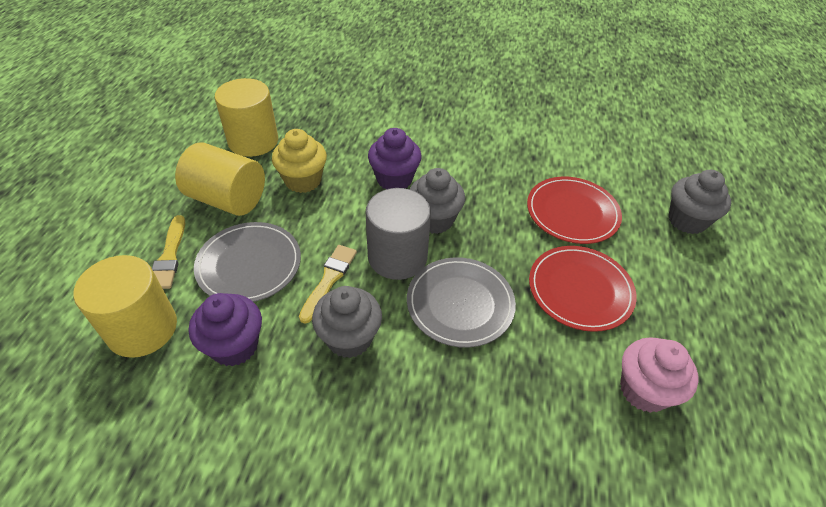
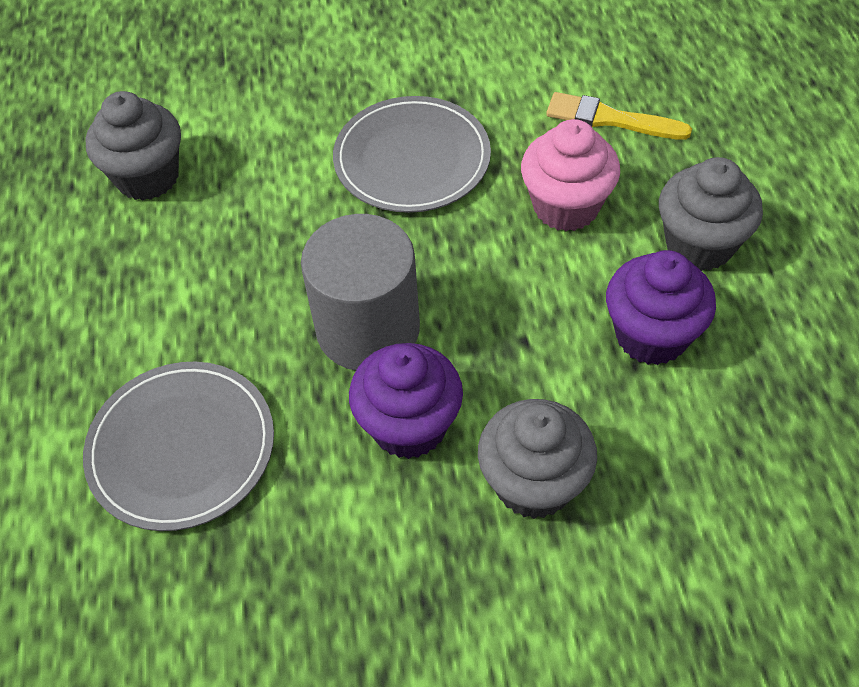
red plate: [527,177,622,244] [529,246,637,332] = 2 -> none = 0
yellow brush: [152,215,185,289] [299,245,357,324] = 2 -> [546,92,692,140] = 1
yellow cupcake: [272,129,327,193] = 1 -> none = 0
yellow cylinder: [73,255,177,358] [175,142,265,216] [215,78,278,157] = 3 -> none = 0

